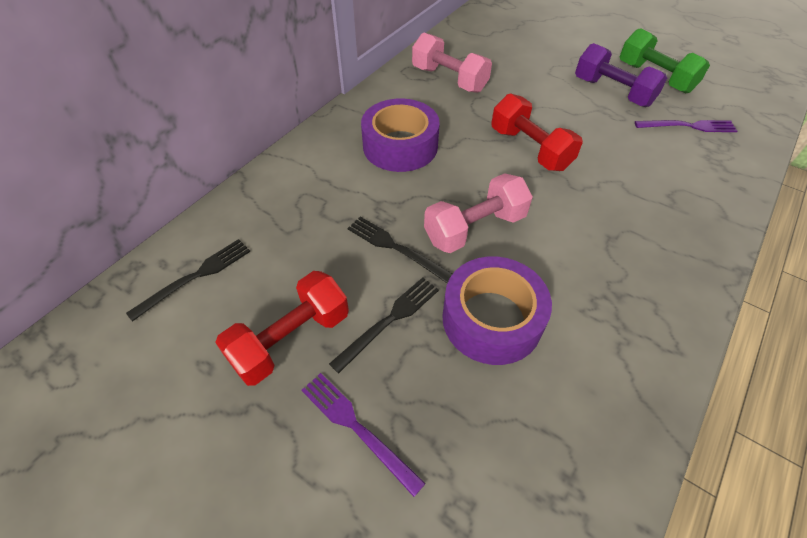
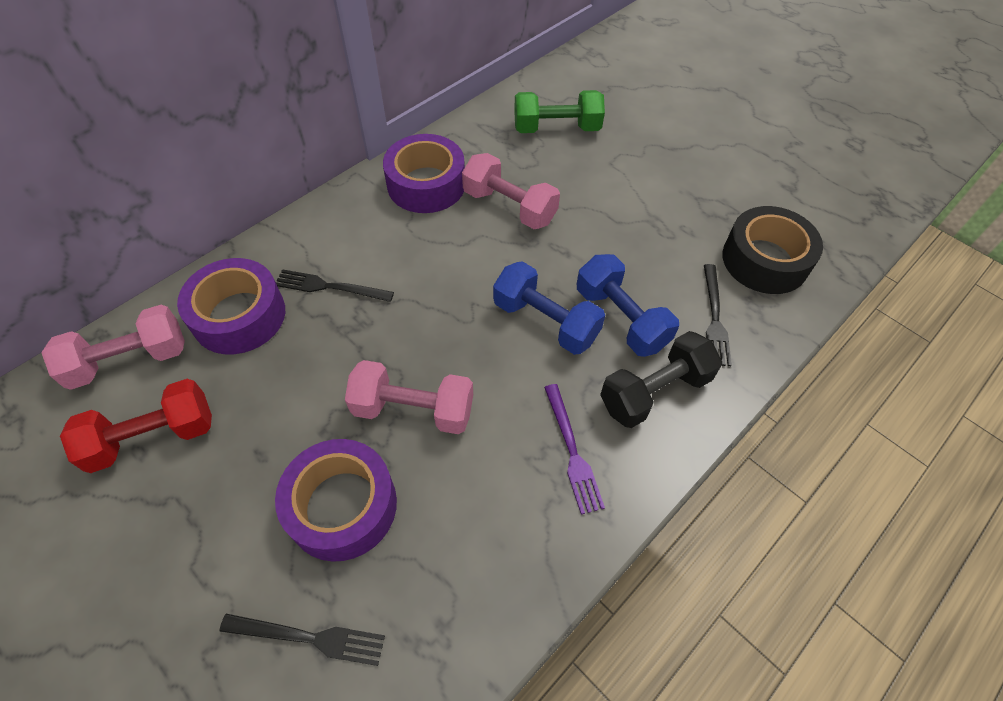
black dumbbell: none = 0 -> [600,331,722,428] = 1
black tape: none = 0 -> [722,206,823,294] = 1
blue dumbbell: none = 0 -> [493,261,605,355] [577,254,679,357] = 2
pink dumbbell: [412,33,492,93] [424,173,533,253] = 2 -> [41,305,185,390] [345,360,473,434] [462,153,560,229] = 3
purple dumbbell: [575,43,667,107] = 1 -> none = 0
purple fork: [302,373,426,497] [635,120,737,132] = 2 -> [544,384,605,515] = 1
purple tape: [361,98,440,172] [442,256,552,365] = 2 -> [177,258,285,354] [275,439,397,562] [383,134,465,213] = 3
red dumbbell: [215,271,349,386] [491,93,583,171] = 2 -> [60,379,212,473] = 1

